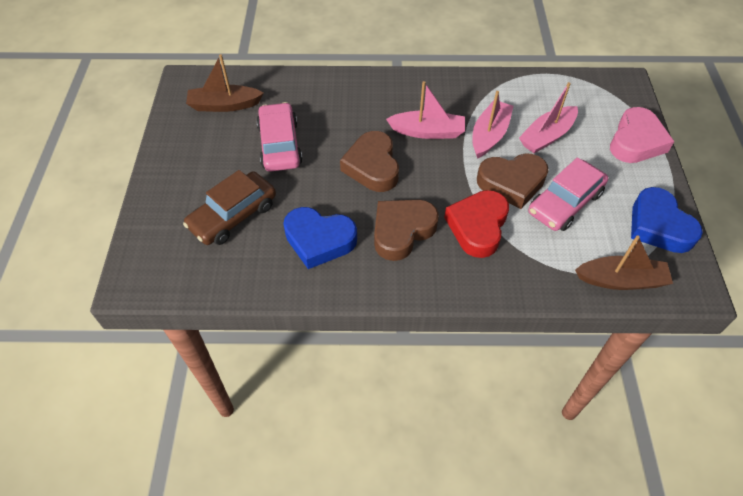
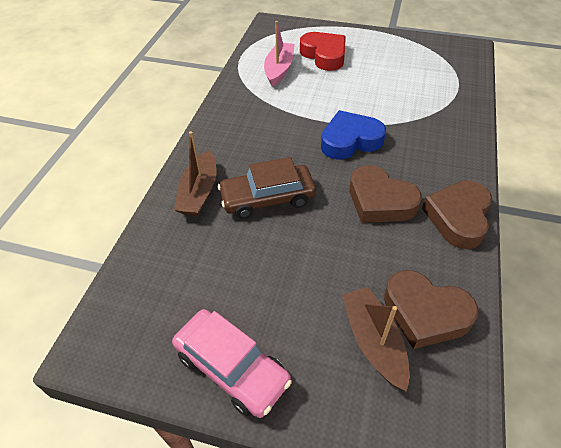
blue heart: [283,207,357,269] [631,187,703,253] = 2 -> [321,110,386,160] = 1
pink boat: [386,81,465,139] [472,91,514,159] [519,82,578,153] = 3 -> [264,21,295,87] = 1
pink car: [256,102,302,172] [528,157,608,231] = 2 -> [172,309,292,418] = 1
pink heart: [610,107,675,163] = 1 -> none = 0

